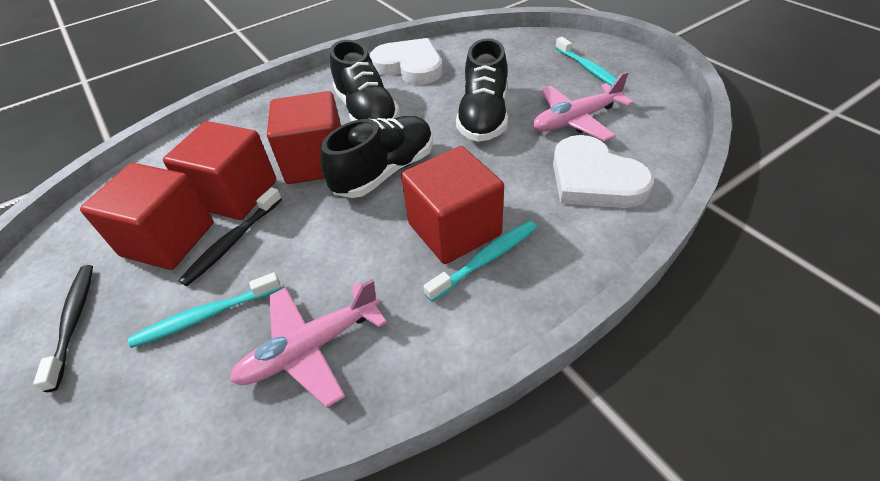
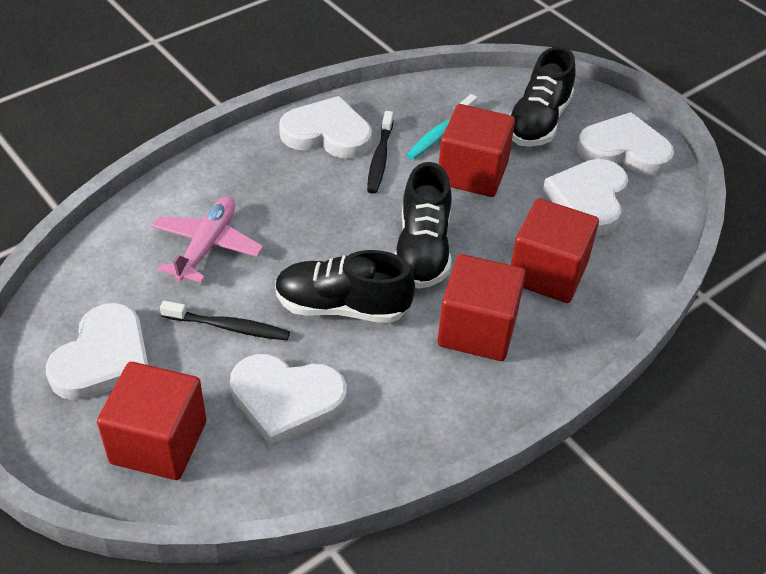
pink plane: [230,279,387,408] [533,72,634,141] = 2 -> [152,196,263,283] = 1
turquoise toothbrush: [128,272,281,348] [423,221,537,302] [555,37,617,86] = 3 -> [407,94,477,159] = 1
white heart: [370,38,442,85] [553,135,654,208] = 2 -> [46,303,148,400] [230,354,347,447] [279,96,372,159] [543,159,628,236] [577,112,674,175] = 5

